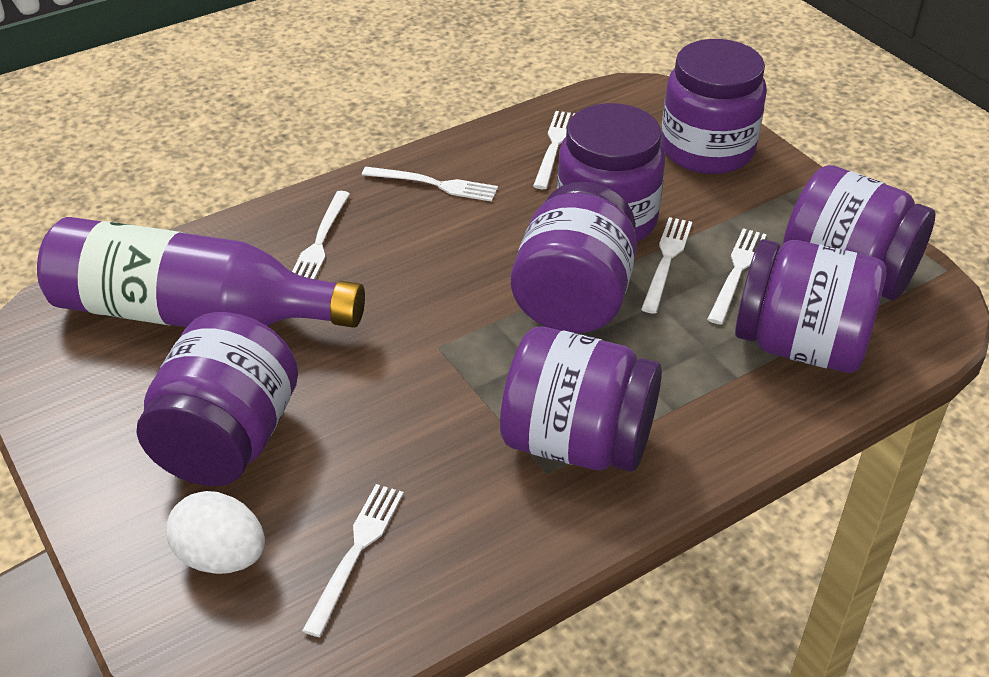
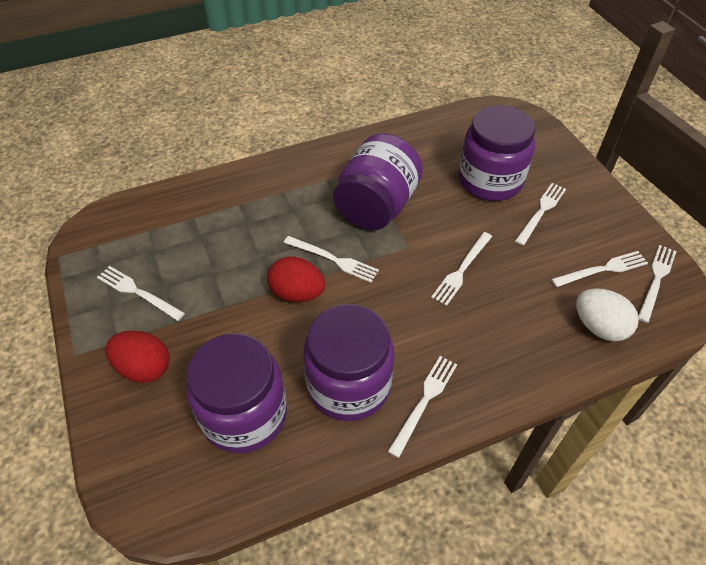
purple bottle: [37,217,365,328] = 1 -> none = 0
purple jar: [136,312,298,486] [500,327,662,472] [511,182,637,333] [557,103,665,242] [661,39,767,174] [735,239,886,373] [783,165,935,300] = 7 -> [187,333,287,453] [303,304,395,421] [333,133,423,230] [458,105,535,201] = 4
red egg: none = 0 -> [106,331,170,383] [267,257,325,302] = 2
white fork: [292,191,350,279] [302,484,404,637] [362,167,498,202] [533,111,575,189] [641,217,692,314] [707,228,767,324] = 6 -> [97,266,185,321] [284,236,379,283] [388,356,457,458] [431,232,492,306] [515,183,566,246] [551,251,648,287] [638,245,677,323] = 7

